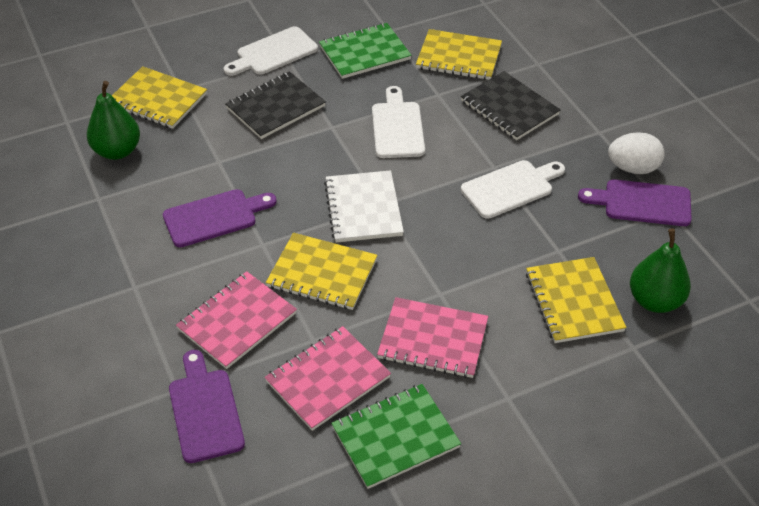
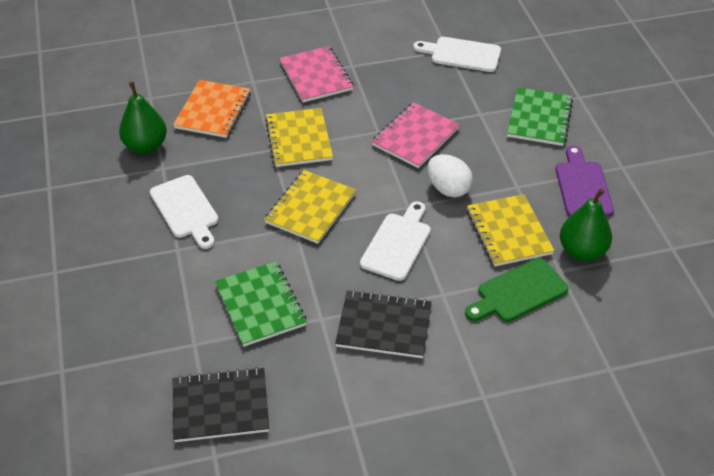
green cutting board: none = 0 -> [465,258,569,322] = 1
orange notebook: none = 0 -> [173,80,251,138] = 1
pink notebook: [176,271,297,369] [265,326,391,431] [377,297,488,378] = 3 -> [280,46,354,102] [371,102,460,168] = 2
purple cutting board: [163,189,277,247] [169,350,245,463] [578,179,692,226] = 3 -> [556,145,614,217] = 1
white notebook: [324,170,404,243] = 1 -> none = 0
yellow notebook: [112,66,207,129] [266,233,378,310] [416,29,502,80] [526,257,626,343] = 4 -> [264,170,356,244] [265,108,333,167] [467,194,555,266] = 3

